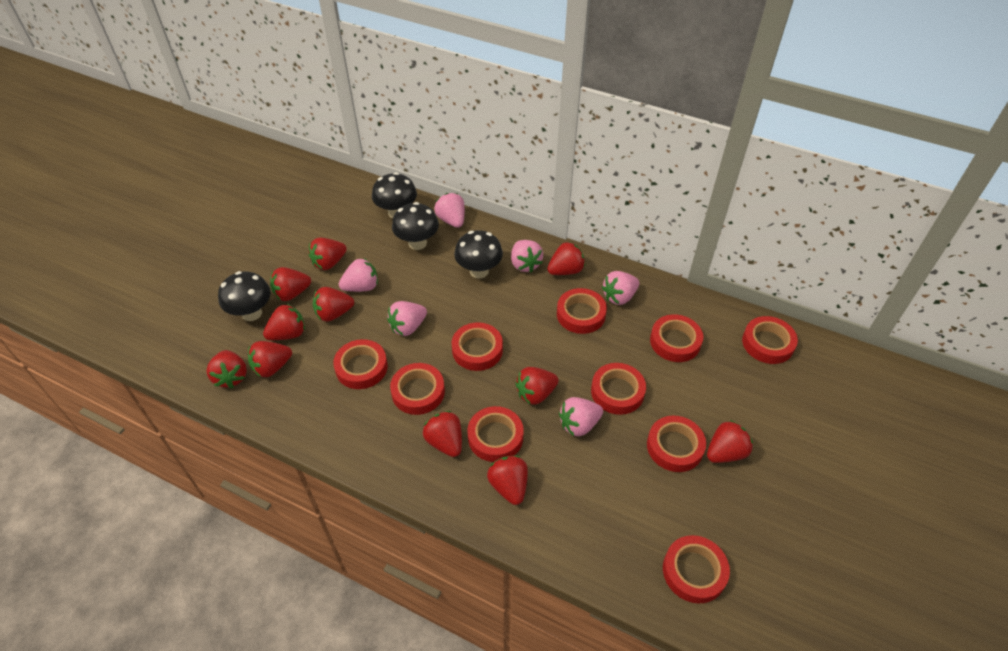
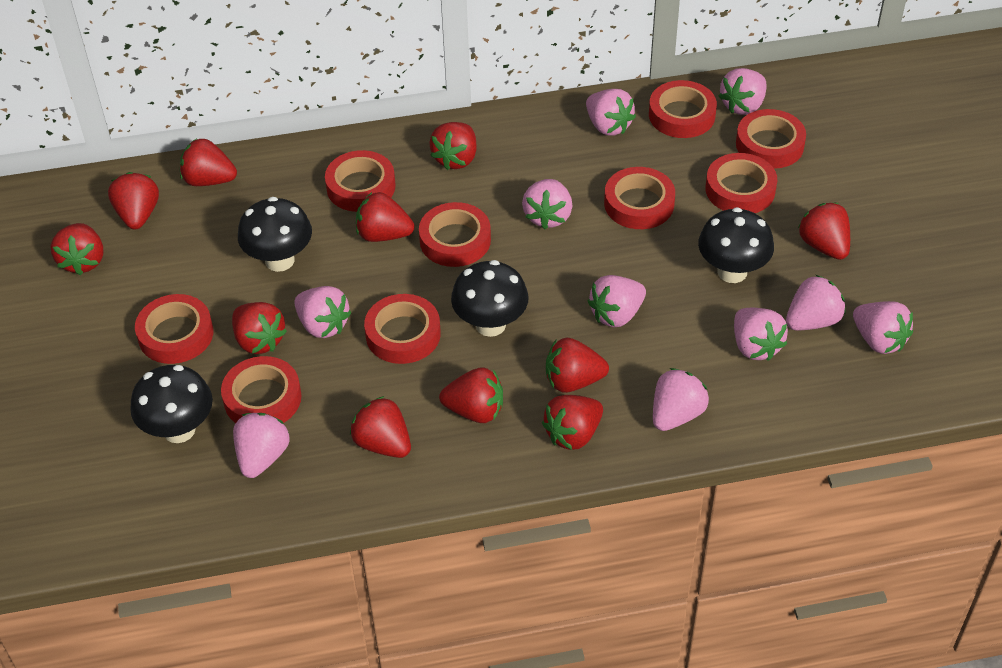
pink strawberry: [339,258,378,292] [387,301,427,336] [434,193,465,228] [511,240,543,272] [559,397,603,436] [602,271,639,305] = 6 -> [233,413,290,478] [294,286,352,338] [522,179,572,229] [586,89,636,136] [588,275,646,327] [653,368,709,431] [719,68,767,115] [734,308,788,361] [786,275,845,330] [853,301,913,354] = 10
red tape: [333,339,388,389] [390,363,445,415] [452,322,503,371] [467,406,524,462] [557,288,607,334] [591,363,646,415] [647,416,706,472] [650,314,703,362] [663,535,730,604] [742,316,798,364] = 10 -> [135,294,213,364] [221,356,302,423] [325,150,396,212] [364,294,441,364] [419,202,491,267] [604,167,675,229] [649,80,717,138] [706,153,777,213] [736,109,806,169] = 9

